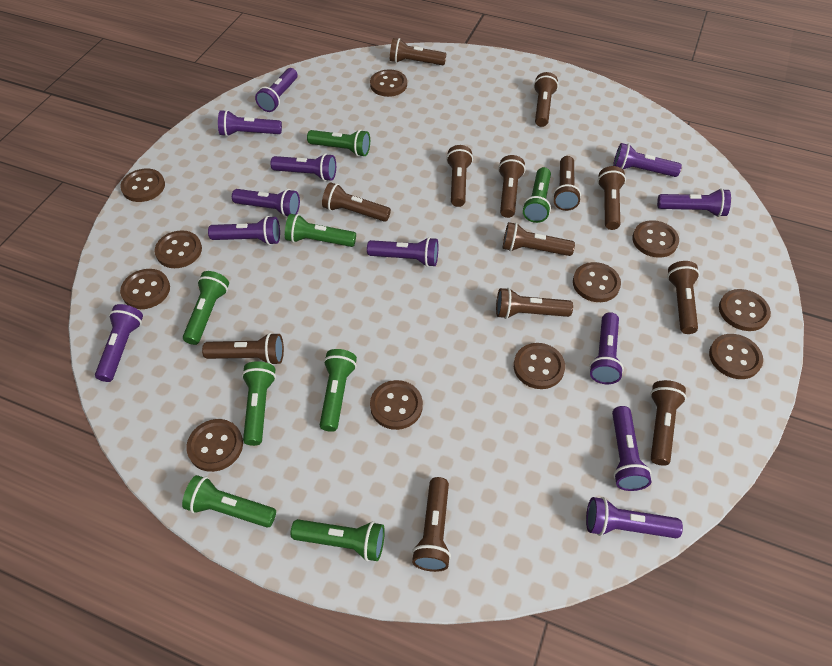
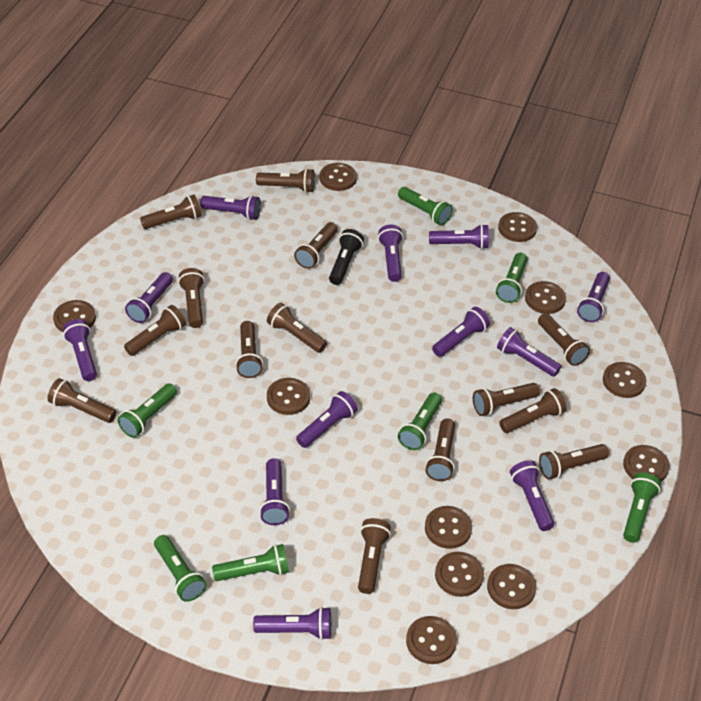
black flashlight: none = 0 -> [329,229,364,285] = 1
brown flashlight: [202,333,284,365] [322,182,391,222] [390,38,446,65] [412,477,451,572] [446,145,473,207] [496,288,573,319] [498,155,526,218] [503,222,575,256] [534,72,558,127] [553,156,581,211] [598,166,626,230] [650,380,686,466] [667,261,700,334] = 13 -> [48,378,116,423] [124,305,186,356] [140,195,202,229] [178,268,204,328] [235,321,263,378] [256,168,315,193] [267,303,327,353] [294,222,338,269] [358,518,391,594] [425,418,455,481] [473,383,540,416] [499,388,567,433] [538,313,590,366] [539,444,609,479] = 14
green flashlight: [182,475,276,528] [183,271,229,345] [242,361,276,446] [285,214,356,247] [291,519,385,561] [307,129,370,157] [320,349,357,432] [523,167,551,223] = 8 -> [118,384,177,438] [154,535,207,602] [212,544,289,581] [398,187,453,225] [398,393,442,450] [496,253,528,303] [623,473,661,543] = 7

